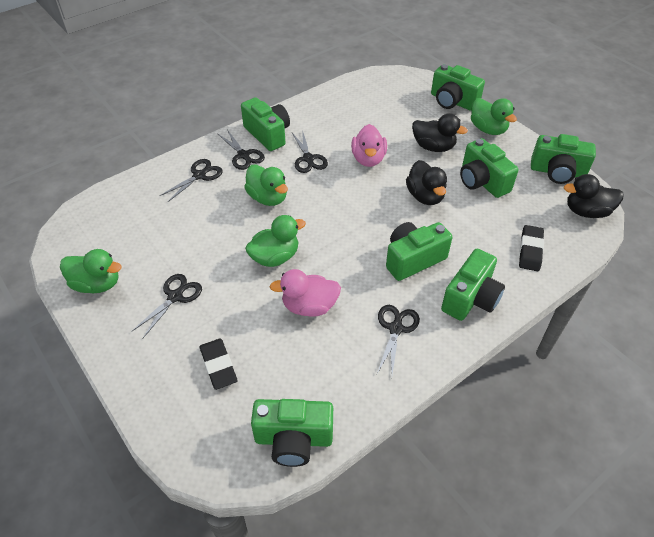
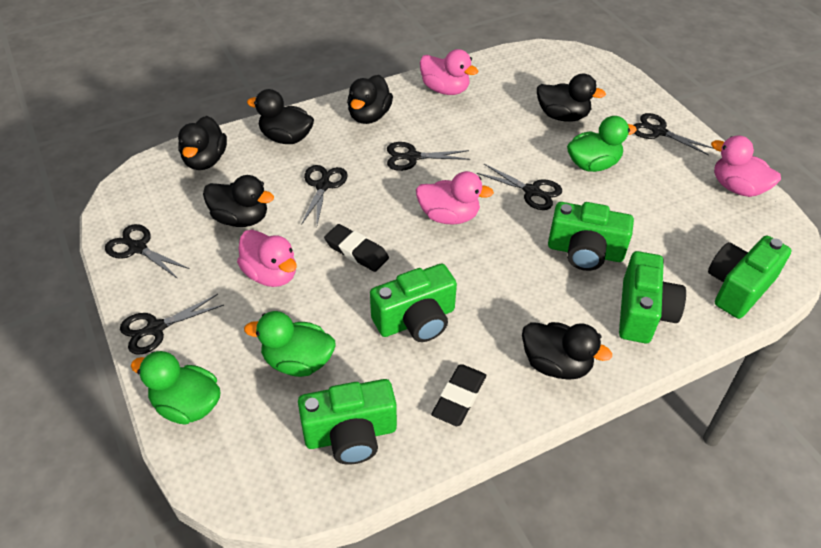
black duck: [406,160,447,205] [412,113,468,152] [564,174,624,218] = 3 -> [178,116,227,170] [203,175,274,227] [247,89,314,144] [347,75,393,124] [522,322,612,380] [537,74,606,122] = 6
black scissors: [131,274,202,339] [160,159,223,202] [218,131,265,170] [292,130,328,173] [377,305,420,375] = 5 -> [105,224,190,279] [120,294,224,355] [301,165,348,225] [387,142,470,171] [477,164,562,210] [634,113,714,155] = 6
green camera: [241,97,290,151] [251,399,333,467] [386,222,452,281] [431,64,485,111] [441,248,505,321] [460,138,519,198] [531,134,596,184] = 7 -> [298,379,397,465] [370,264,457,342] [548,202,634,271] [619,251,686,343] [708,236,791,319] = 5
green duck: [60,249,122,293] [244,165,288,206] [245,215,306,267] [471,98,517,135] = 4 -> [131,351,220,425] [244,311,336,377] [567,116,637,172] = 3
pink duck: [270,269,341,317] [351,124,387,167] = 2 -> [237,230,297,287] [416,171,494,225] [420,49,478,95] [711,135,781,197] = 4

